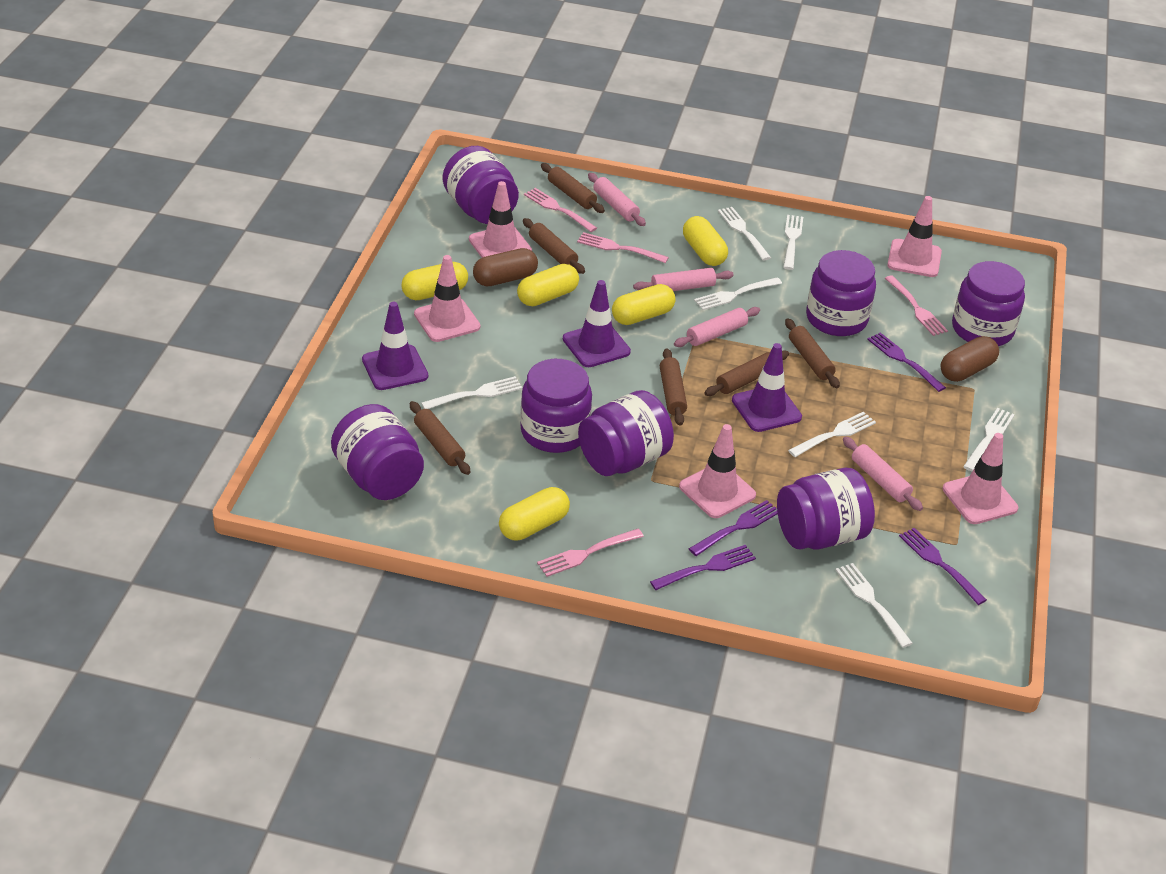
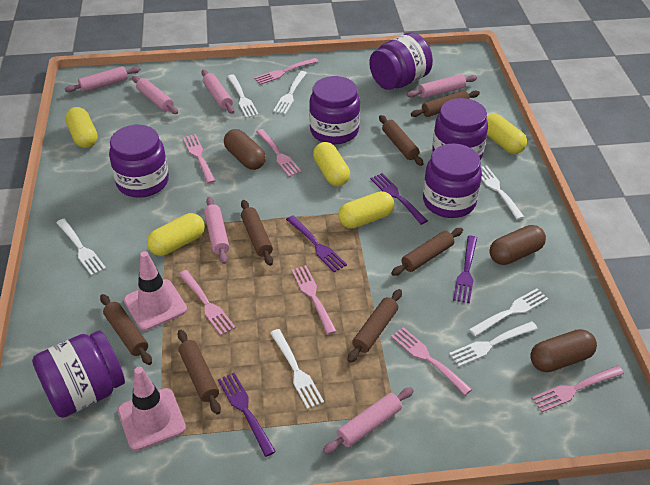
brown capsule: [473,248,538,286] [941,336,999,382] = 2 -> [224,129,266,170] [489,225,546,265] [530,329,597,372] = 3
brown rolling pin: [410,401,471,475] [523,218,585,274] [541,163,605,213] [660,348,687,426] [704,350,789,396] [785,318,840,388] = 6 -> [100,294,152,365] [178,330,221,415] [241,200,273,266] [348,289,402,363] [379,115,423,166] [391,228,463,276] [411,90,480,117] = 7
pink fork: [524,188,597,232] [537,529,644,577] [577,232,669,263] [885,275,948,336] = 4 -> [178,270,236,335] [183,134,215,184] [254,58,319,85] [256,129,302,177] [291,265,337,335] [391,327,472,395] [532,366,624,412] = 7
pink rolling pin: [588,173,646,226] [633,268,734,291] [674,307,760,347] [843,436,923,511] = 4 -> [65,66,141,92] [132,76,178,114] [201,70,235,114] [204,197,230,264] [323,387,414,454] [407,74,477,98] = 6
pink traffic cone: [414,255,480,342] [469,181,532,258] [679,424,756,518] [887,196,942,277] [943,433,1018,524] = 5 -> [118,367,186,451] [124,251,187,331] = 2
purple jar: [331,404,424,500] [443,146,519,224] [520,359,592,453] [578,390,674,476] [777,468,875,550] [806,250,876,336] [952,261,1025,346] = 7 -> [32,331,125,418] [109,125,169,198] [309,76,360,144] [369,33,433,90] [423,144,482,218] [432,98,488,160] = 6
purple traffic cone: [362,302,428,390] [563,280,631,367] [732,343,802,432] = 3 -> none = 0

